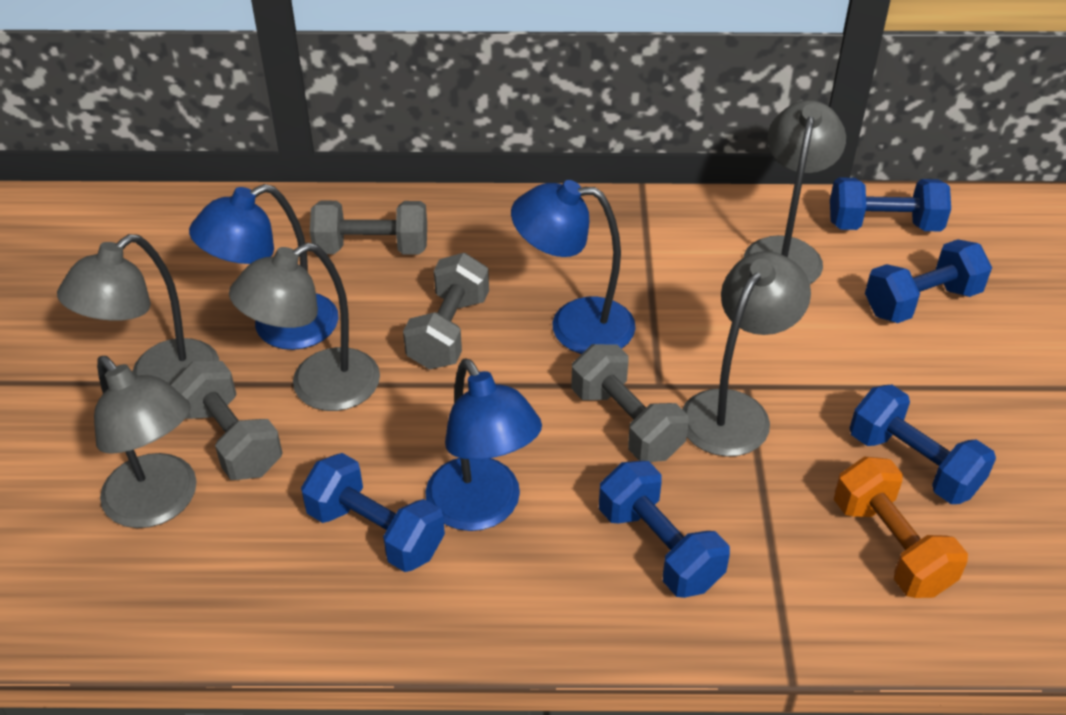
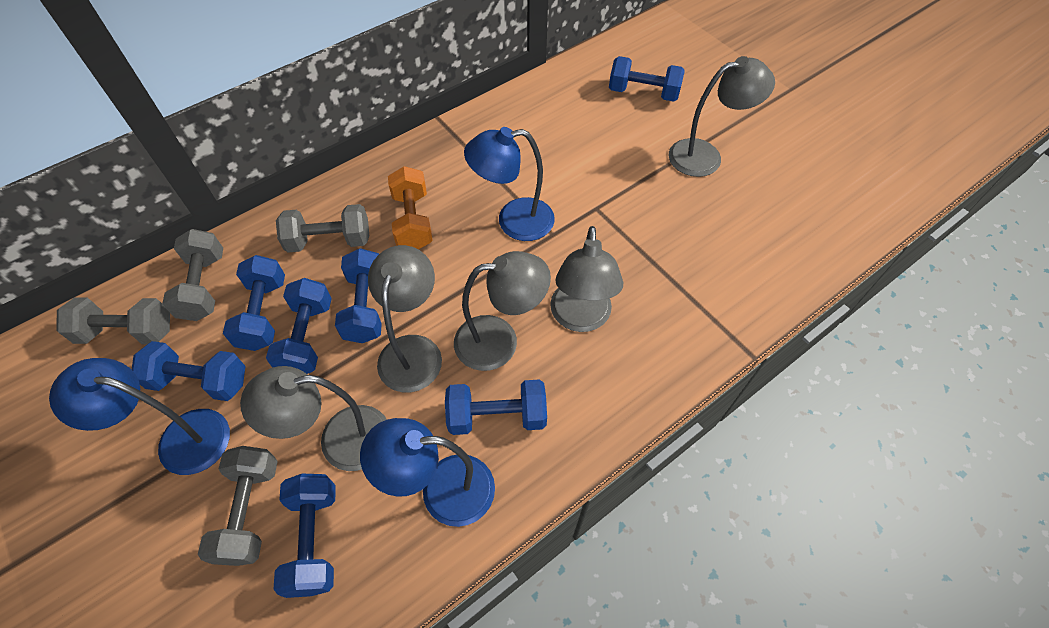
blue dumbbell: [301,453,445,572] [599,461,730,598] [830,177,951,231] [850,385,996,504] [865,239,992,323] = 5 -> [132,341,246,401] [223,255,285,351] [266,278,332,374] [273,474,336,598] [335,248,382,343] [445,379,547,435] [609,56,685,102] = 7

